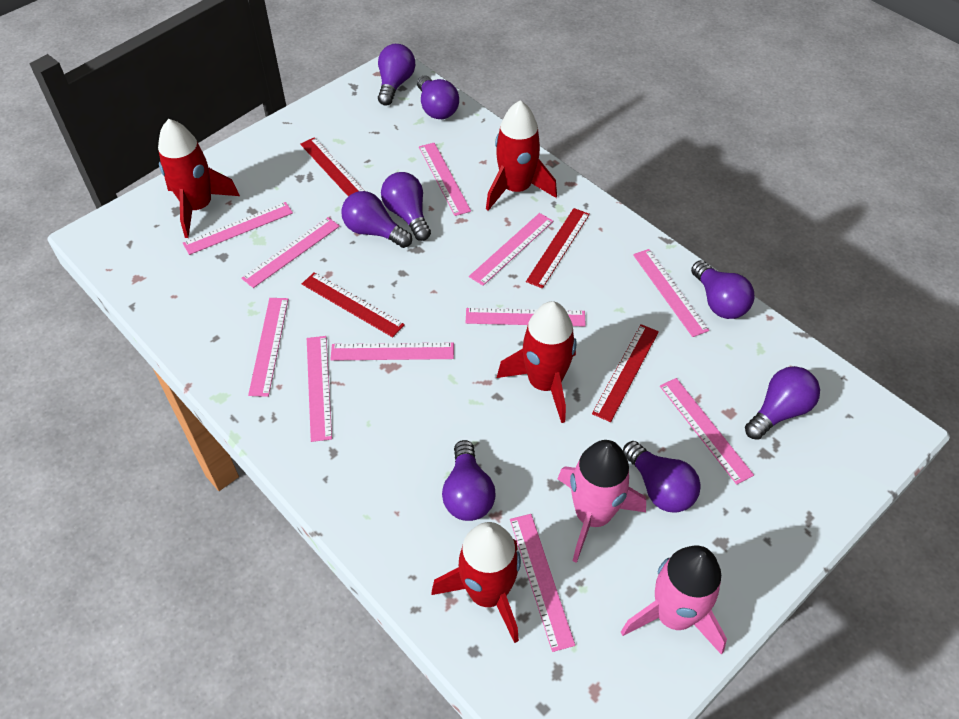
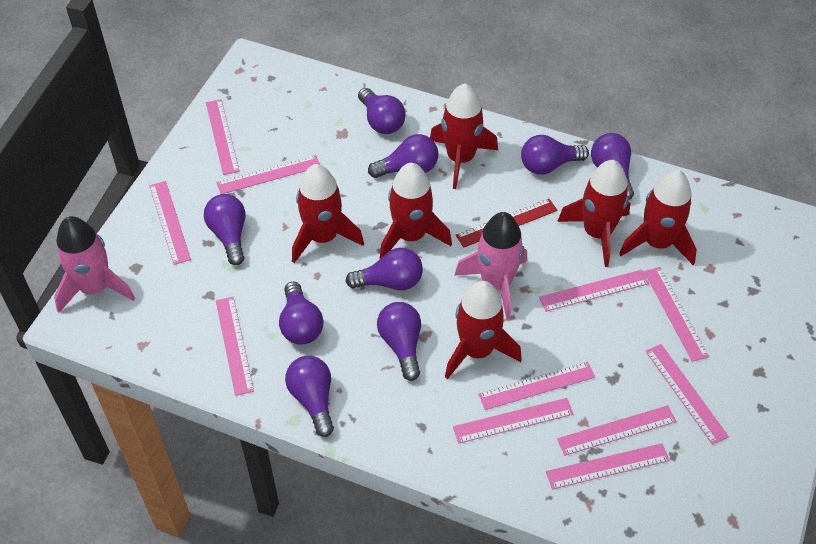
purple light bulb: [341,191,412,248] [378,44,415,105] [381,172,431,241] [417,76,459,119] [442,440,496,521] [623,441,701,513] [691,260,754,319] [745,366,820,440] = 8 -> [204,194,246,265] [279,282,323,345] [285,356,334,437] [346,248,423,290] [358,88,406,134] [368,134,438,178] [377,302,421,381] [521,135,589,175] [591,133,634,200] = 9
red rocket: [158,119,240,238] [432,522,521,643] [486,100,557,211] [497,301,577,423] = 4 -> [292,164,364,263] [380,163,452,259] [430,83,498,189] [445,281,522,379] [557,160,630,267] [619,170,697,265] = 6
red ruler: [300,137,365,197] [302,272,405,337] [526,208,590,289] [592,324,659,422] = 4 -> [456,199,558,248] = 1

